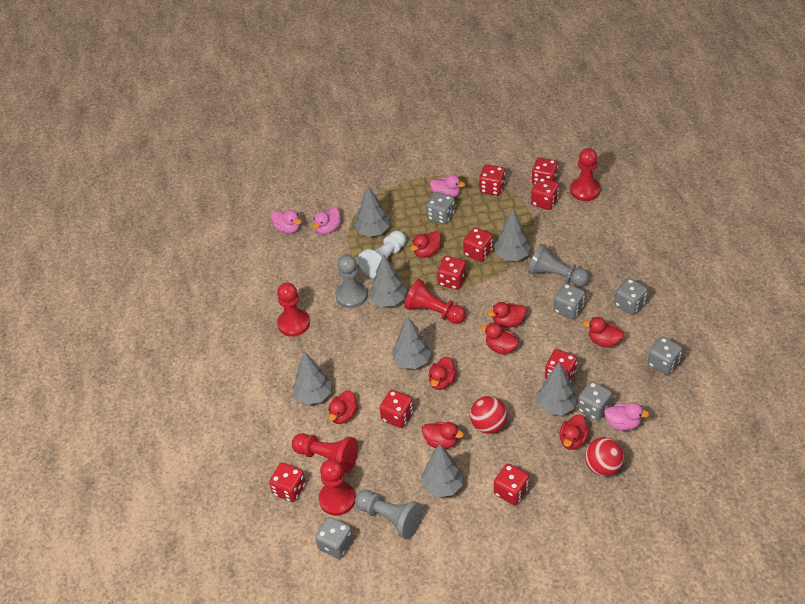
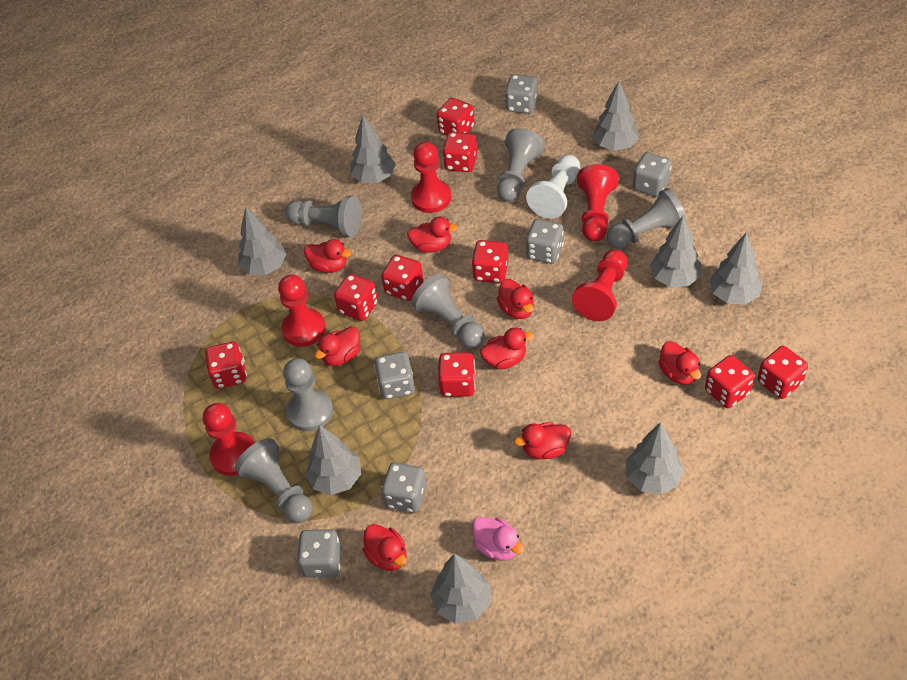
grey pawn: [335,254,367,308] [355,490,423,539] [528,243,589,287] = 3 -> [235,438,312,523] [283,358,333,431] [285,195,362,237] [411,274,485,348] [497,128,545,202] [607,188,687,249] = 6
grey tree: [292,352,331,405] [354,185,389,237] [369,255,406,307] [392,317,431,369] [420,444,463,497] [494,210,531,261] [536,362,577,415] = 7 -> [238,206,286,275] [305,425,361,495] [350,115,396,183] [430,554,490,624] [592,81,639,151] [626,422,684,494] [650,216,701,287] [709,233,762,304] = 8
pink duck: [271,210,302,234] [313,207,341,235] [430,174,465,198] [604,402,649,431] = 4 -> [472,517,524,561] = 1
red ball: [470,396,507,434] [585,437,624,476] = 2 -> none = 0

